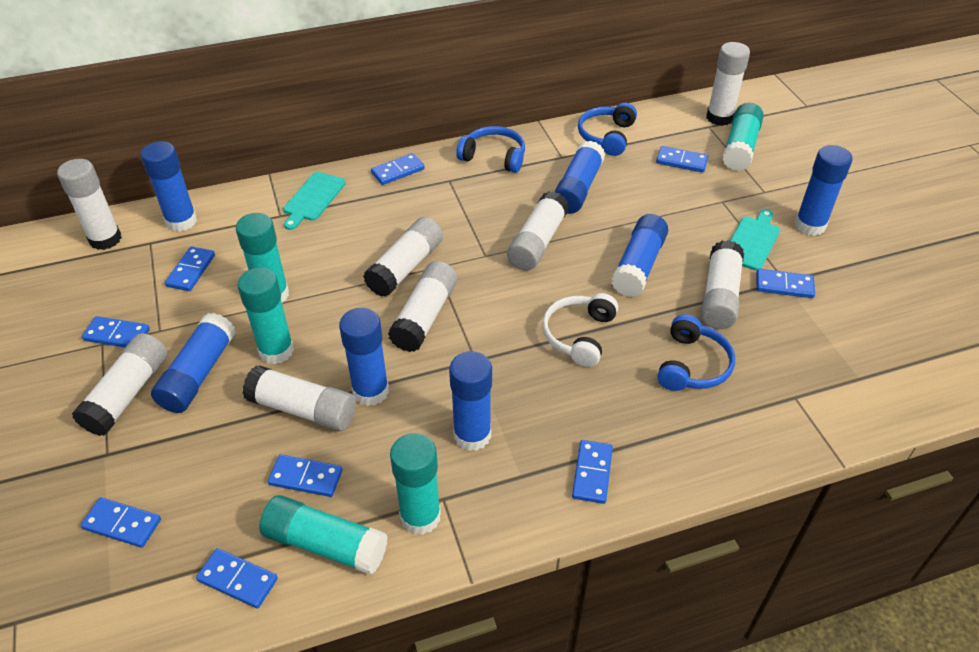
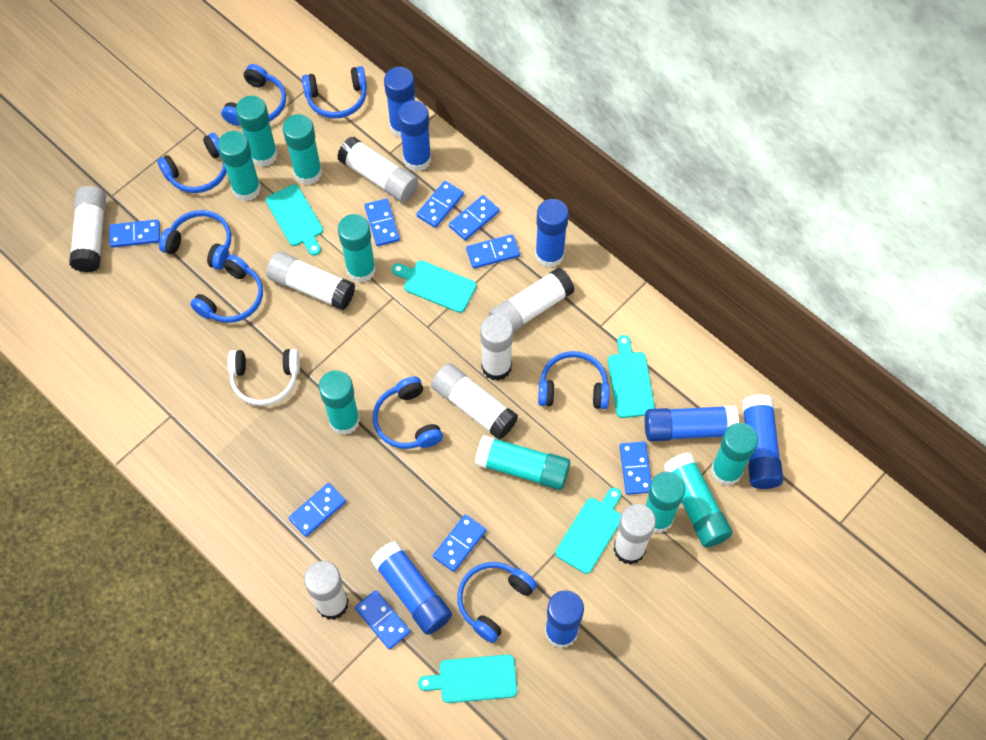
blue headphones: [456,126,525,173] [578,103,637,156] [657,314,735,391] = 3 -> [157,133,227,193] [159,210,231,270] [190,255,263,323] [221,64,286,126] [302,66,367,118] [373,376,443,449] [457,562,537,643] [538,351,609,409] = 8
turquoise cutting board: [283,172,346,230] [730,209,780,271] = 2 -> [266,184,323,256] [392,260,476,313] [418,654,517,703] [555,488,621,574] [608,335,655,418] = 5
turquoise glue stick: [236,213,289,303] [237,268,294,364] [259,495,388,575] [390,433,441,535] [722,103,764,171] = 5 -> [217,131,261,201] [236,96,278,167] [283,114,322,185] [319,370,360,435] [338,214,376,283] [475,435,570,490] [645,471,685,533] [663,452,732,548] [711,423,758,486] = 9

